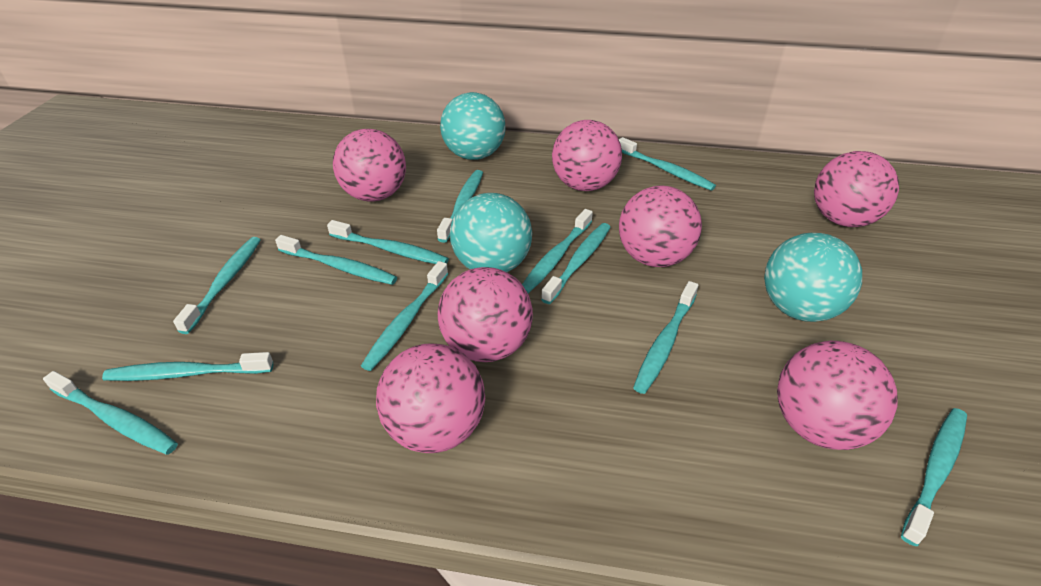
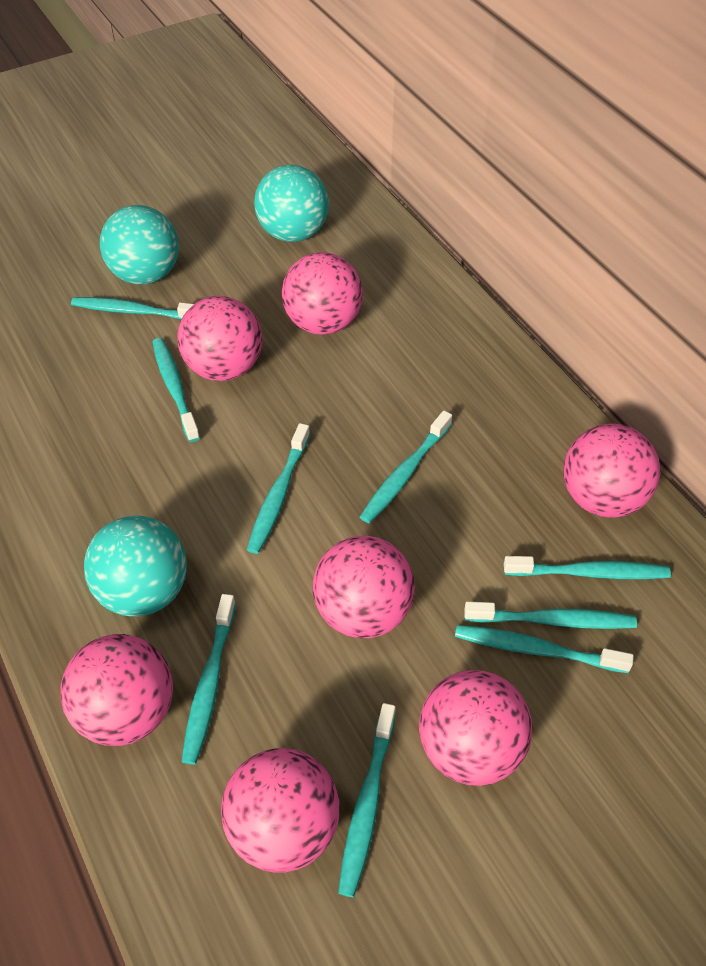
turquoise toothbrush: [43,371,178,455] [102,352,273,381] [173,237,261,334] [275,235,397,285] [327,220,449,264] [361,261,448,371] [437,170,483,243] [522,209,593,293] [541,223,611,304] [619,137,716,191] [633,281,698,394] [901,408,967,546] = 12 -> [71,297,194,320] [153,338,200,442] [181,594,236,765] [247,423,310,554] [338,703,396,897] [360,411,452,523] [455,625,634,673] [464,601,637,629] [504,556,671,579] = 9

